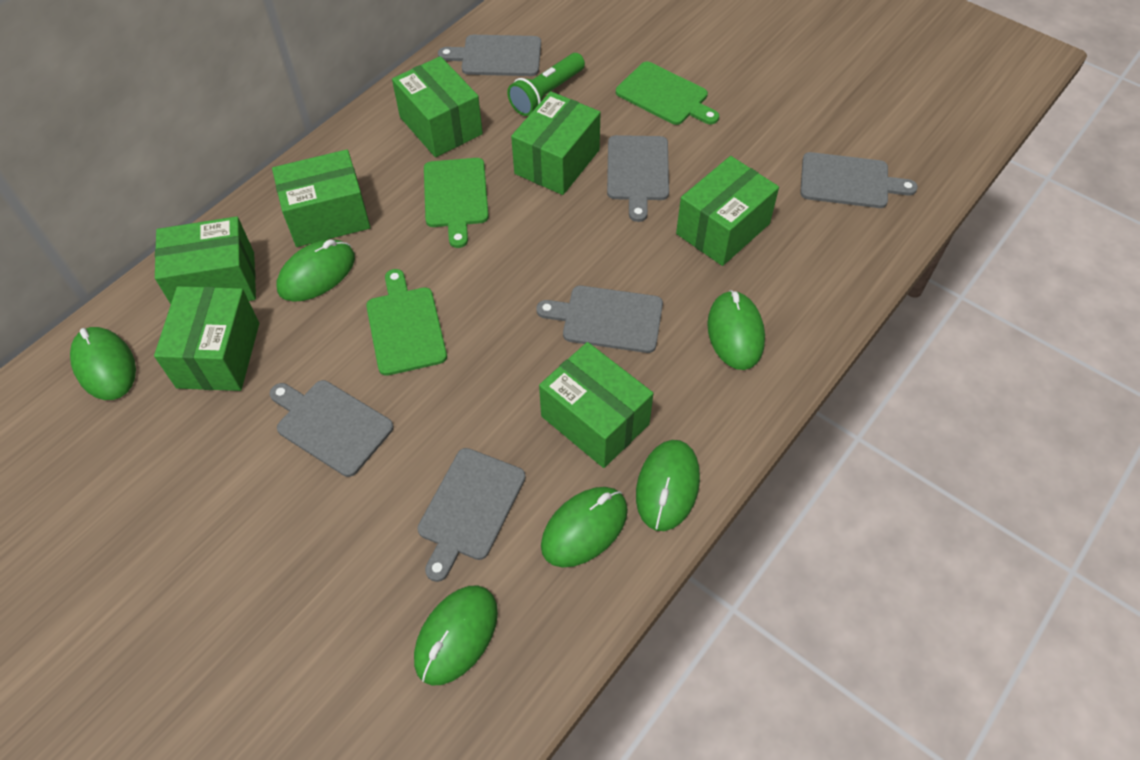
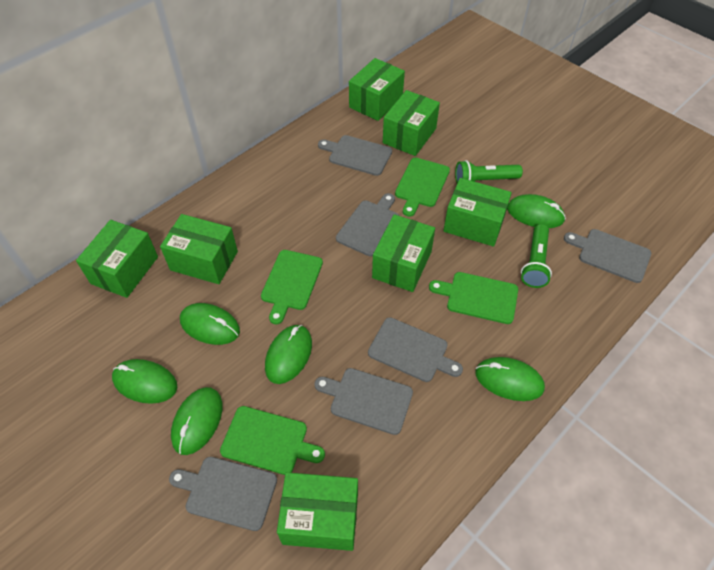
green cutting board: [366,269,447,376] [424,158,489,248] [616,62,719,125] = 3 -> [220,406,325,475] [261,250,323,324] [395,157,450,217] [429,272,518,324] = 4
green flashlight: [507,53,585,116] = 1 -> [455,160,523,183] [521,224,552,288] = 2

